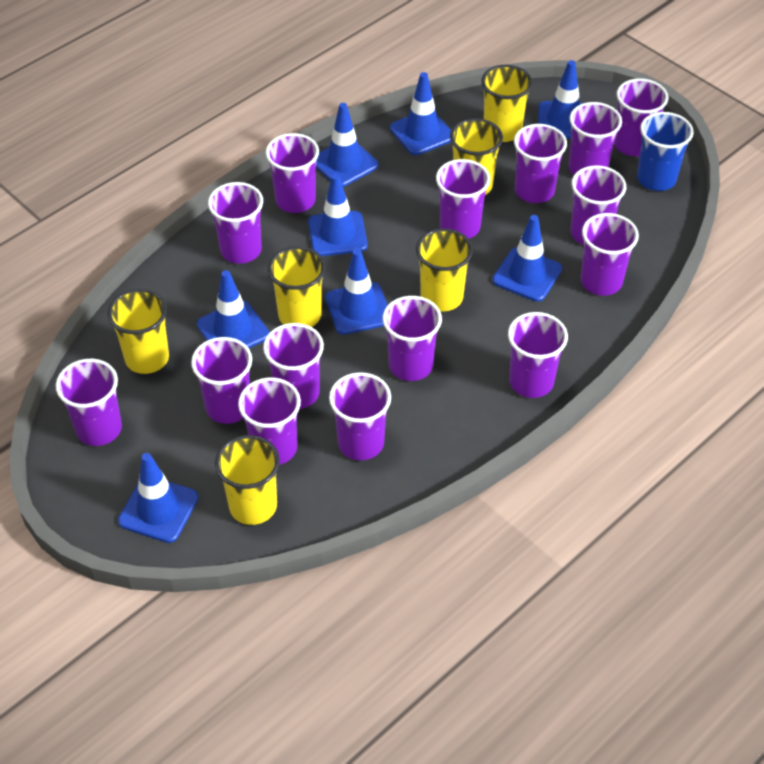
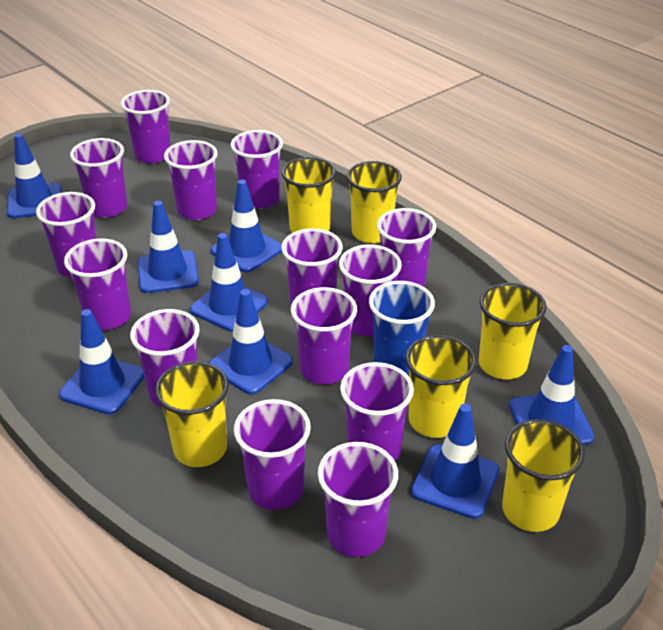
purple cup: [55,359,122,446] [191,337,252,424] [208,182,263,264] [238,377,301,465] [263,323,324,409] [265,133,319,213] [329,372,391,460] [383,296,442,381] [436,159,490,239] [508,312,568,398] [514,124,567,203] [569,102,622,175] [570,165,626,245] [580,213,639,296] [614,78,668,156] = 15 -> [36,192,97,277] [64,238,131,330] [70,138,127,218] [121,90,171,163] [130,309,199,407] [164,140,218,220] [231,130,283,209] [234,399,311,510] [281,228,343,306] [291,287,357,384] [318,442,398,557] [339,245,402,337] [340,362,414,461] [377,208,436,287] = 14

